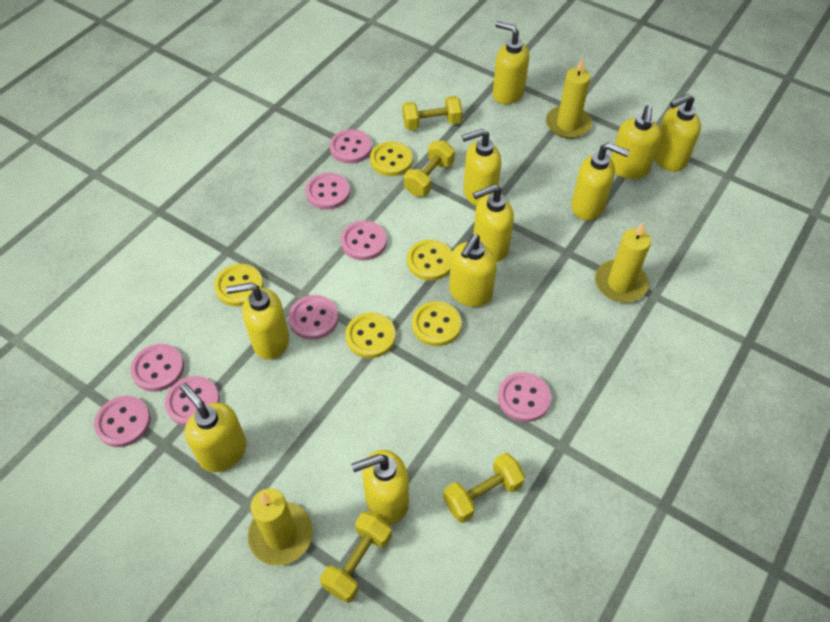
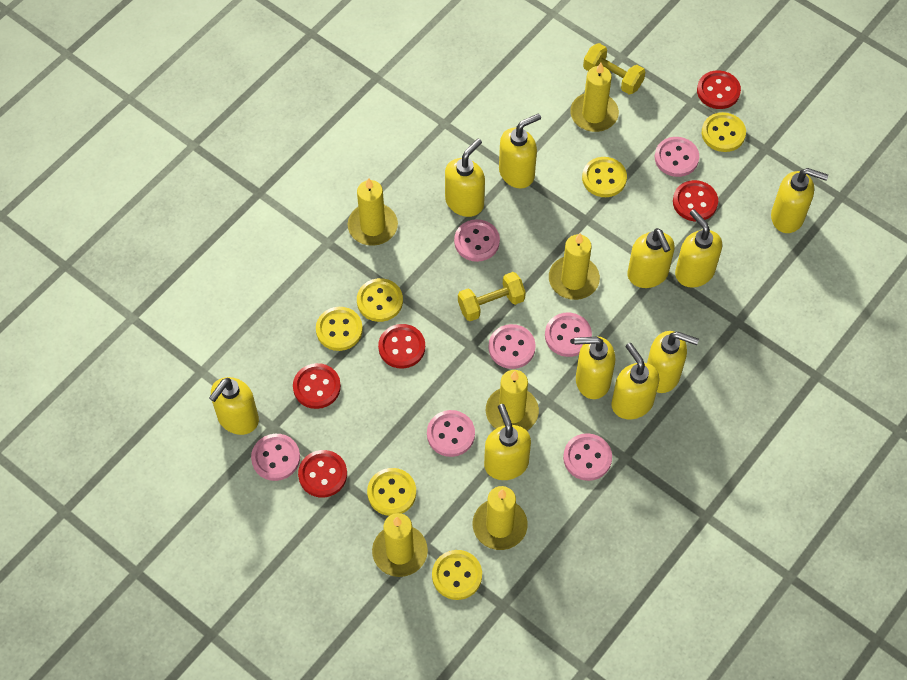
pink button: [94,396,151,447] [130,344,184,392] [165,376,220,426] [288,295,338,340] [306,173,350,210] [330,129,372,164] [341,221,387,260] [498,372,551,422] = 8 -> [251,434,300,481] [427,410,475,457] [454,219,500,262] [489,324,536,369] [545,313,592,357] [563,433,612,481] [655,137,699,177] = 7
red button: none = 0 -> [293,363,341,409] [298,450,347,498] [378,324,425,368] [673,180,718,221] [697,70,741,109] = 5
yellow button: [214,264,263,306] [345,312,396,358] [370,141,413,176] [407,239,452,281] [412,301,462,346] = 5 -> [316,307,363,351] [357,278,403,322] [367,468,416,516] [432,550,482,600] [582,157,627,197] [702,112,746,152] = 6
yellow candle: [248,488,313,566] [546,58,592,139] [595,223,651,303] = 3 -> [348,178,398,246] [372,513,428,577] [473,486,528,550] [486,370,539,431] [549,233,600,300] [570,63,619,132] = 6
yellow dumbbell: [320,512,392,603] [402,96,463,130] [404,141,455,196] [443,453,525,523] = 4 -> [458,272,526,321] [583,43,645,95] = 2

